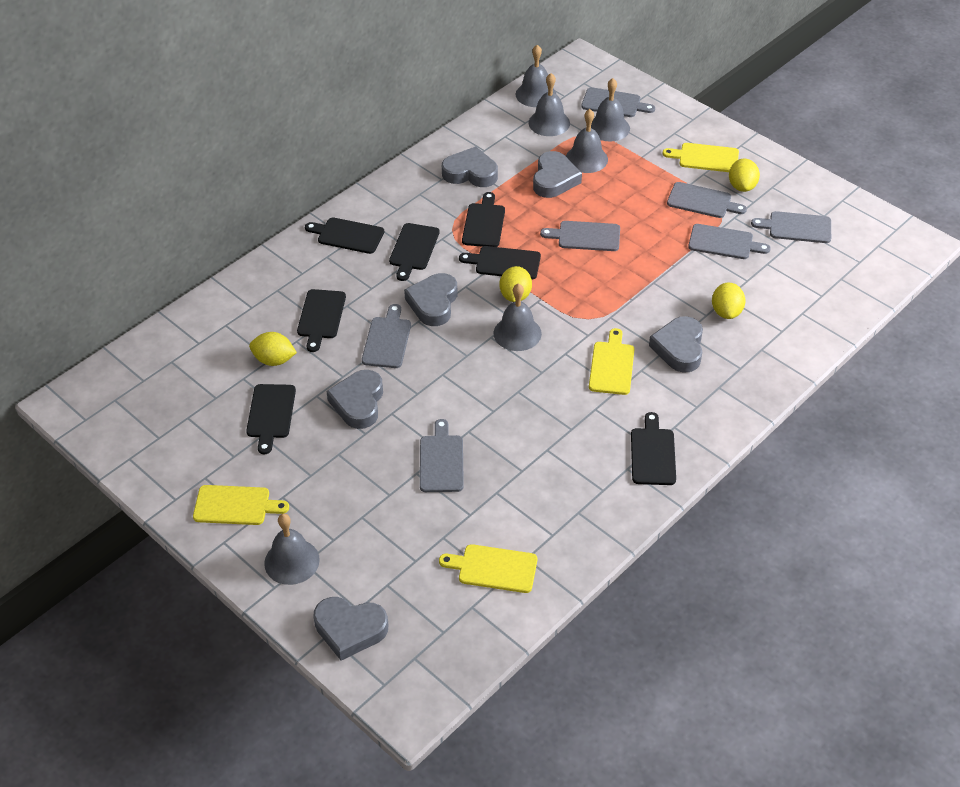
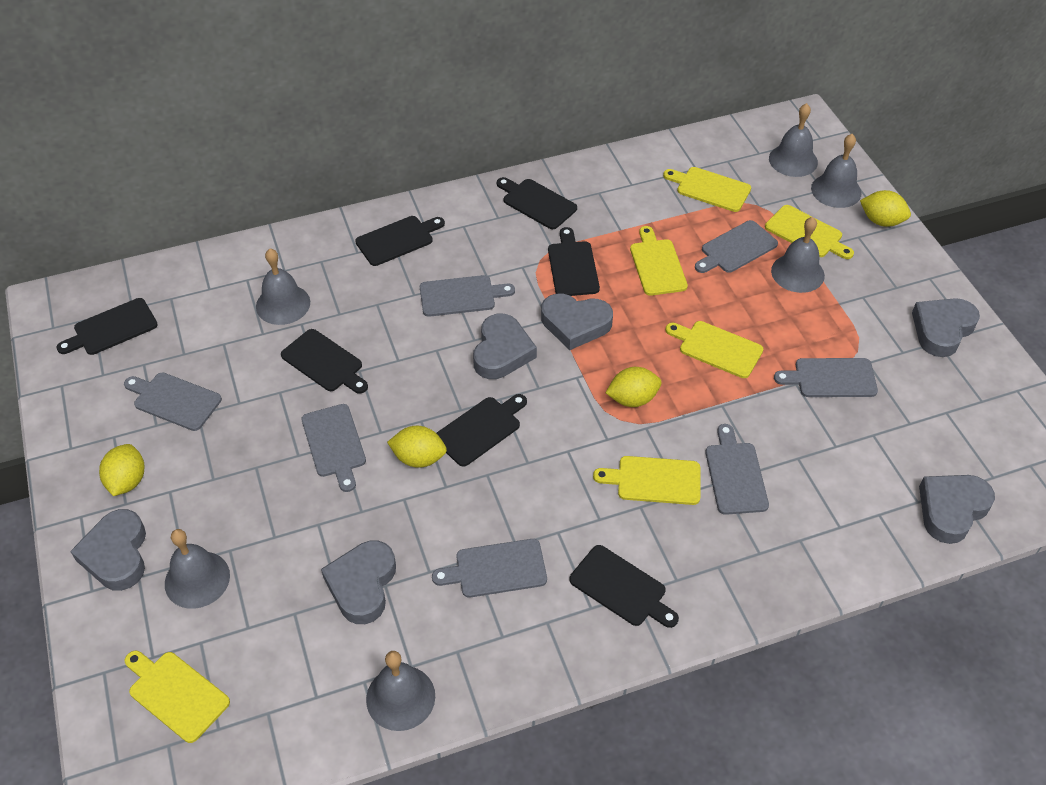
yellow cutting board: [193,485,289,525] [439,544,537,593] [589,328,634,395] [663,143,739,172] = 4 -> [125,651,230,743] [593,456,700,505] [630,226,688,296] [663,167,751,212] [665,321,763,378] [765,205,854,259] = 6

